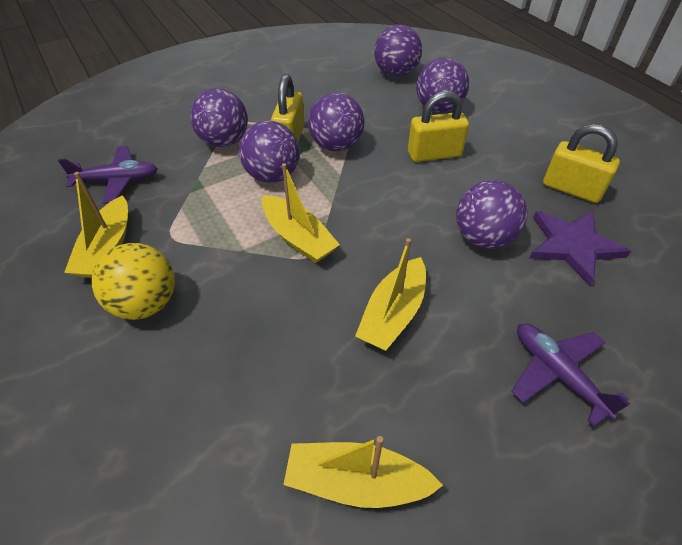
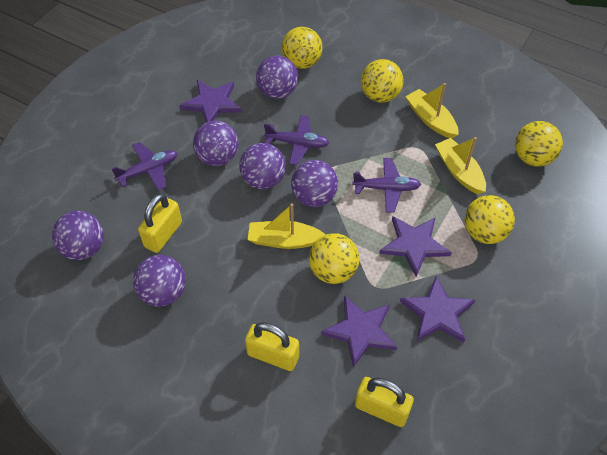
purple plane: [58,146,158,204] [512,323,630,427] = 2 -> [111,142,177,191] [264,115,329,165] [352,158,421,213] = 3
purple star: [530,211,631,286] = 1 -> [180,80,242,122] [321,296,397,368] [379,216,452,276] [400,276,475,343] = 4
yellow ball: [92,243,175,320] = 1 -> [281,27,323,69] [309,233,359,284] [361,59,403,102] [464,195,515,244] [515,121,563,167] = 5
yellow boat: [64,172,128,278] [262,163,340,263] [283,436,443,508] [355,238,426,351] = 4 -> [248,203,325,249] [405,83,458,138] [435,137,486,195] = 3

